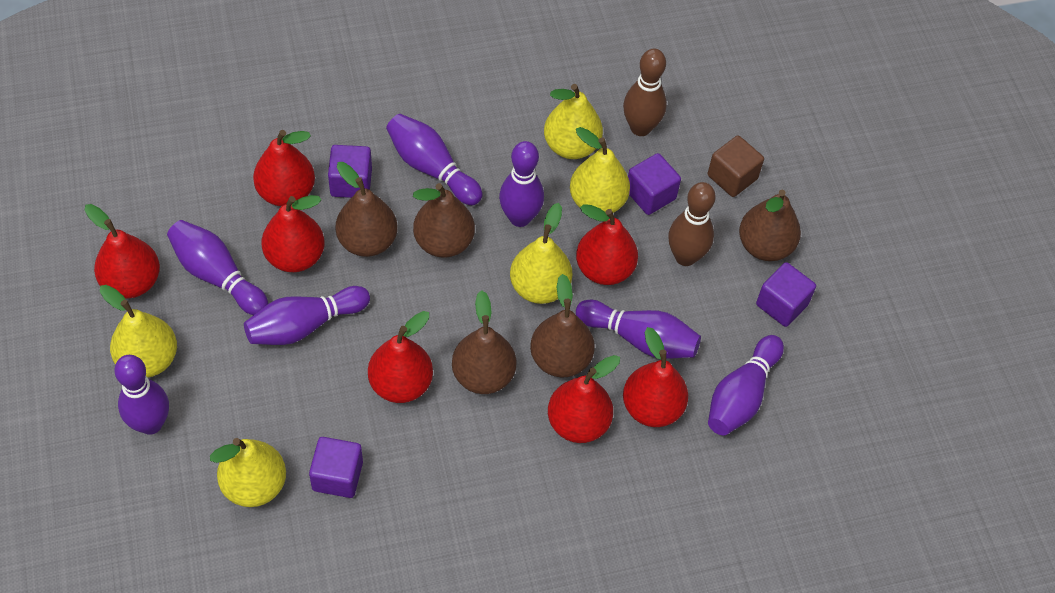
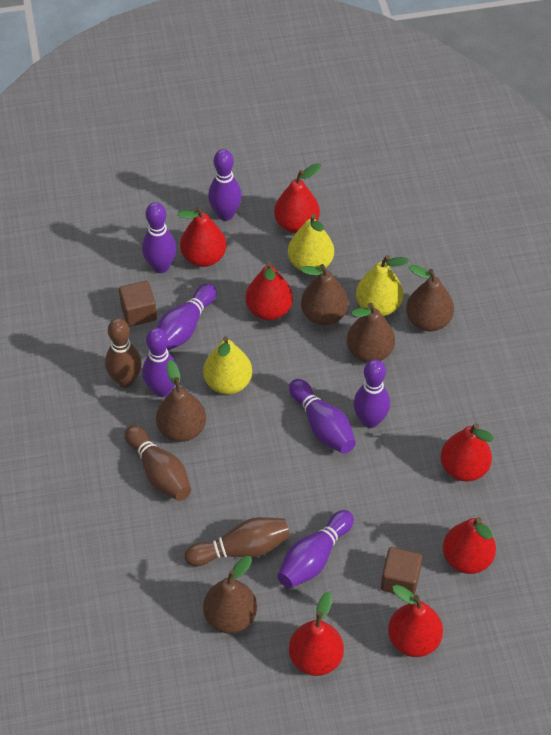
brown bowling pin: [623,48,667,136] [668,182,716,266] = 2 -> [105,318,141,388] [125,425,191,501] [185,517,290,566] = 3
brown cube: [708,136,764,197] = 1 -> [119,281,157,327] [381,547,423,595] = 2
purple cube: [309,437,363,498] [328,145,372,198] [628,153,681,215] [756,262,816,327] = 4 -> none = 0
yellow pear: [100,285,177,378] [210,438,286,507] [510,203,572,304] [544,84,603,159] [570,127,630,213] = 5 -> [203,336,252,394] [288,214,334,271] [356,255,409,316] = 3

